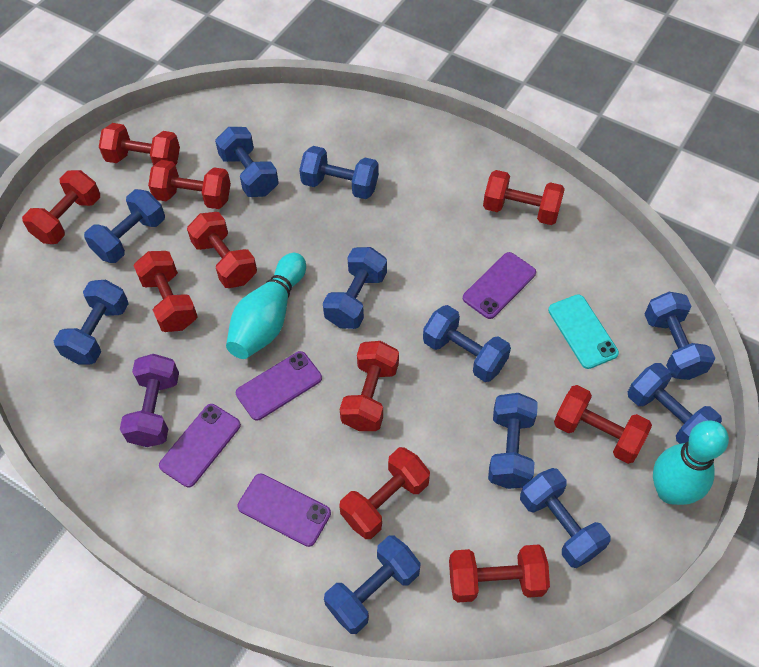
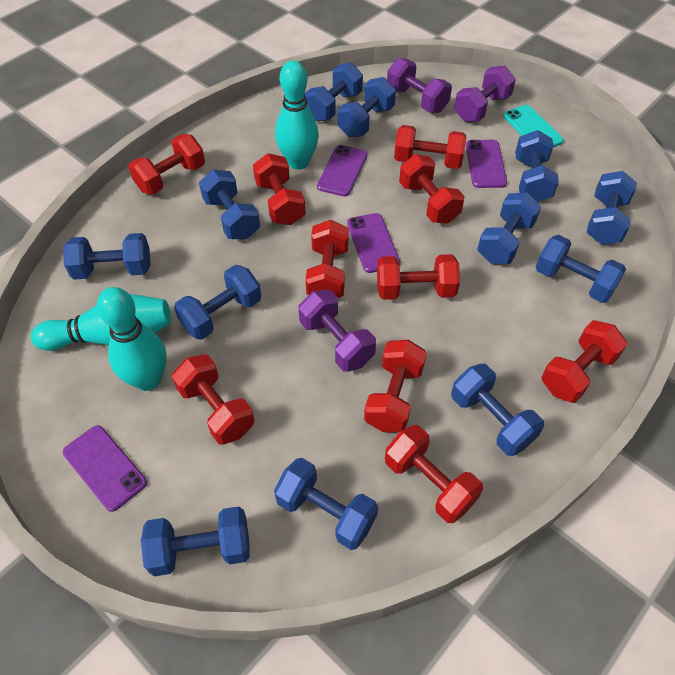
blue dumbbell: [54,280,129,364] [84,189,165,263] [215,127,279,197] [299,146,379,199] [323,247,387,329] [324,536,421,634] [423,305,511,382] [488,393,538,489] [520,468,610,568] [628,363,722,444] [644,292,715,380] = 11 -> [63,233,150,280] [141,506,250,576] [174,265,261,340] [199,169,260,240] [274,458,378,550] [305,63,363,121] [337,77,396,137] [451,364,544,456] [477,192,541,264] [515,130,559,202] [536,235,626,303] [586,171,637,244] = 12
purple dumbbell: [120,354,179,447] = 1 -> [299,290,376,372] [387,58,452,113] [454,66,516,122] = 3
turquoise bowling pin: [226,253,306,359] [653,421,729,505] = 2 -> [31,294,171,351] [97,287,167,391] [275,60,319,170] = 3

